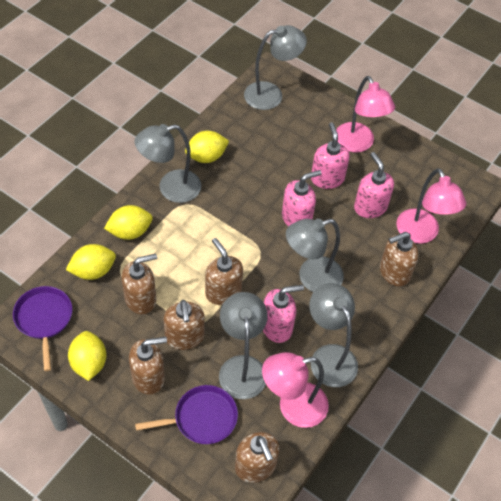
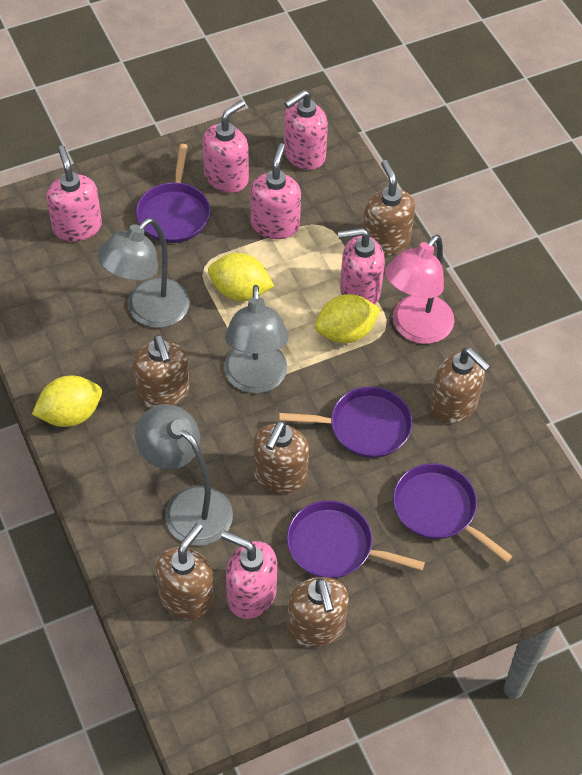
grey lamp: [134,124,201,203] [219,292,268,399] [244,25,307,110] [286,219,344,292] [309,283,358,387] = 5 -> [98,218,190,328] [135,404,233,546] [224,285,289,393] = 3
pink lamp: [262,352,329,428] [336,76,395,152] [397,168,466,244] = 3 -> [385,235,454,344] = 1
pink soap dispenser: [263,285,304,343] [282,170,321,227] [311,122,350,189] [354,152,394,218] = 4 -> [46,146,102,242] [203,100,249,193] [221,531,277,619] [250,143,301,239] [284,90,328,170] [338,228,385,305] = 6
purple pan: [13,286,72,371] [135,385,238,444] = 2 -> [136,144,210,243] [279,386,413,458] [287,500,425,579] [393,463,513,563] = 4
yellow lemon: [66,244,116,280] [68,331,106,381] [104,205,153,240] [185,131,229,163] = 4 -> [32,376,102,427] [208,253,274,301] [315,294,381,343] = 3

